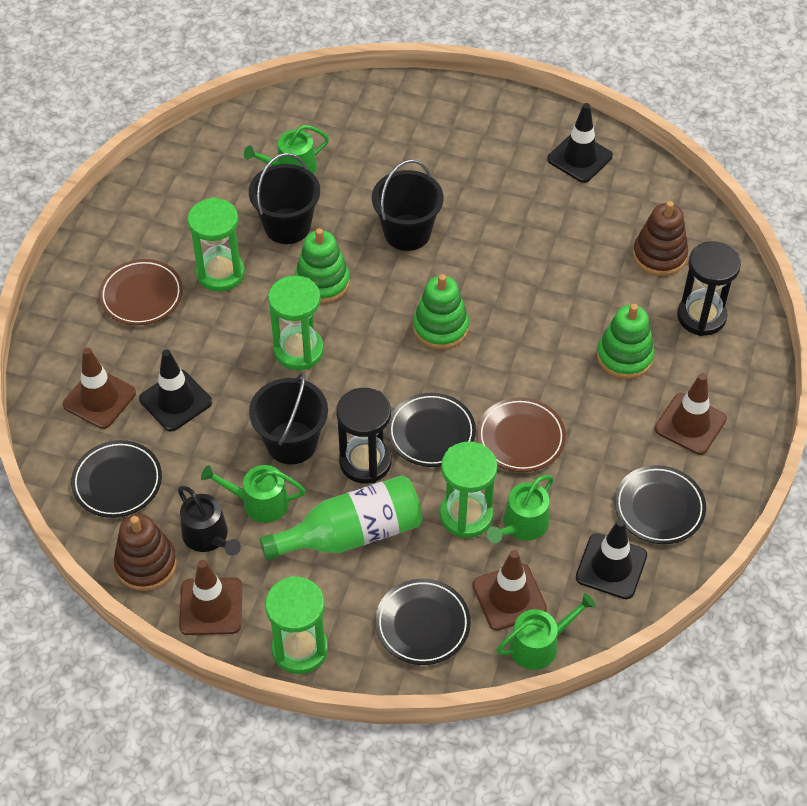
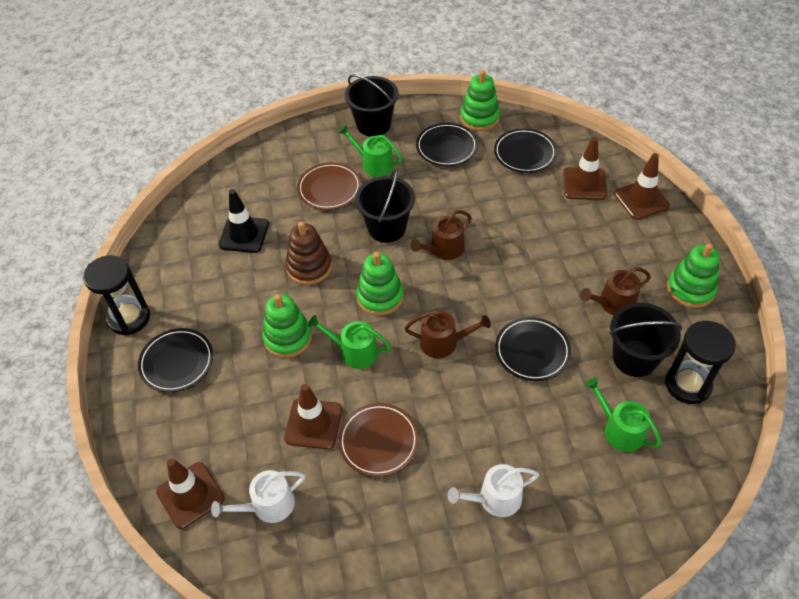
black traffic cone: [139,349,212,432] [547,103,613,183] [576,519,647,599] = 3 -> [219,189,269,253] = 1
black watering can: [178,486,241,556] = 1 -> none = 0
brown stacking toy: [114,514,177,591] [633,201,688,276] = 2 -> [285,221,332,285] = 1
brown watering can: none = 0 -> [404,311,491,358] [410,210,472,260] [580,267,651,315] = 3
green bottle: [259,475,422,560] = 1 -> none = 0
green hourglass: [187,197,245,292] [265,576,328,674] [268,276,324,370] [440,441,498,538] = 4 -> none = 0
green stacking toy: [295,228,350,304] [413,274,469,350] [597,304,655,379] = 3 -> [262,294,312,358] [356,252,404,316] [460,70,500,131] [667,243,720,308] = 4
green watering can: [201,465,305,523] [244,125,329,174] [487,475,554,543] [496,593,596,670] = 4 -> [308,315,391,369] [338,125,403,177] [585,377,662,452] = 3
white watering can: none = 0 -> [211,470,305,523] [448,464,539,517] = 2

